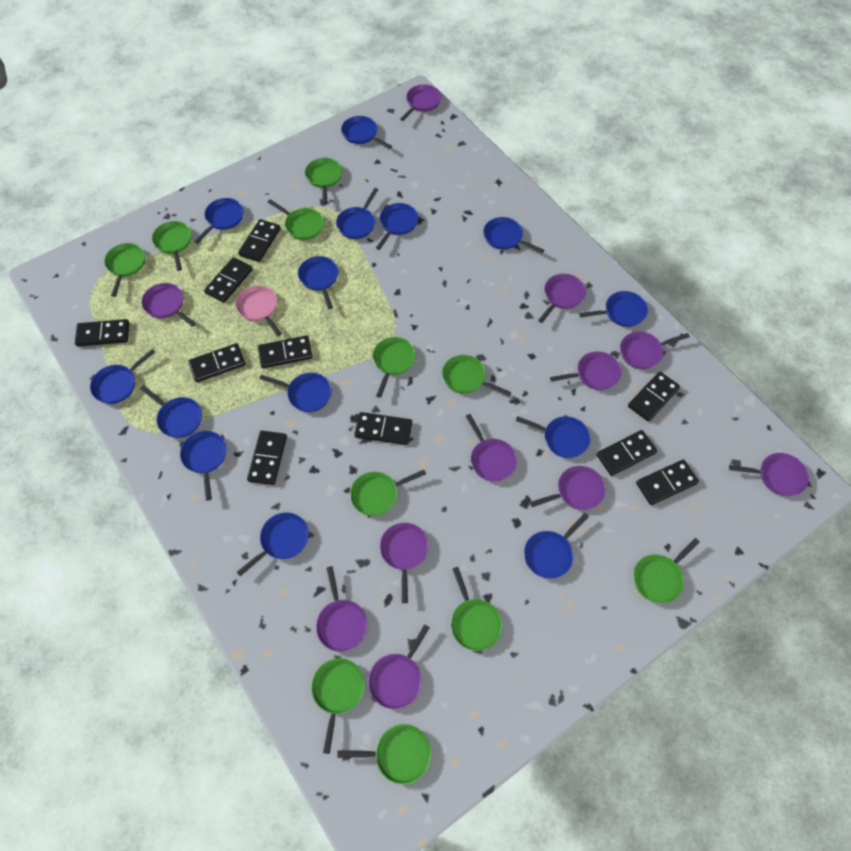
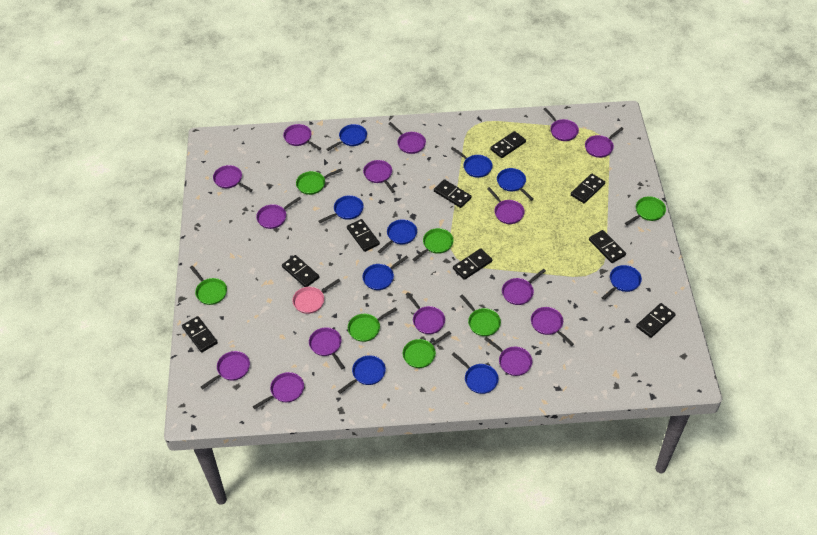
black domino: [75,319,129,347] [188,343,246,382] [204,257,253,303] [238,219,281,262] [247,431,287,485] [258,336,313,368] [354,412,412,445] [597,430,657,476] [628,372,680,422] [636,459,699,505] = 10 -> [182,316,218,353] [282,255,319,287] [347,219,380,252] [434,179,471,208] [453,248,492,280] [490,131,526,158] [571,174,605,203] [589,230,626,263] [636,303,676,338] = 9
blue pan: [90,349,155,404] [140,385,202,438] [180,431,226,501] [194,198,244,244] [237,513,309,576] [259,373,332,412] [298,256,338,309] [336,188,378,239] [341,116,392,149] [376,203,418,250] [483,217,544,253] [516,416,590,458] [524,513,589,579] [579,291,648,327] = 14 -> [318,195,364,223] [327,124,367,151] [338,355,386,394] [362,256,408,290] [378,219,417,253] [451,147,493,178] [452,352,499,394] [497,168,533,201] [602,265,642,300] = 9
green pan: [104,243,145,297] [152,221,192,271] [268,199,324,240] [305,158,342,204] [311,658,365,754] [337,724,431,784] [350,470,426,516] [373,337,416,398] [442,355,512,396] [451,567,502,651] [633,538,700,603] = 11 -> [190,266,227,305] [296,168,343,195] [348,307,397,342] [403,331,451,368] [412,228,454,261] [460,294,501,336] [625,196,666,225] = 7
purple pan: [141,283,196,327] [316,566,368,652] [368,624,430,709] [380,523,429,603] [400,84,442,121] [466,414,517,481] [530,466,605,510] [538,274,586,323] [550,351,621,390] [620,332,690,369] [729,453,809,496] = 11 -> [201,351,250,389] [213,165,253,192] [253,372,304,409] [256,197,301,229] [283,124,321,150] [309,327,345,369] [363,160,395,193] [388,122,426,154] [406,292,445,334] [484,337,532,376] [487,187,525,224] [502,269,546,305] [531,307,574,346] [543,108,579,141] [585,127,624,158] = 15

